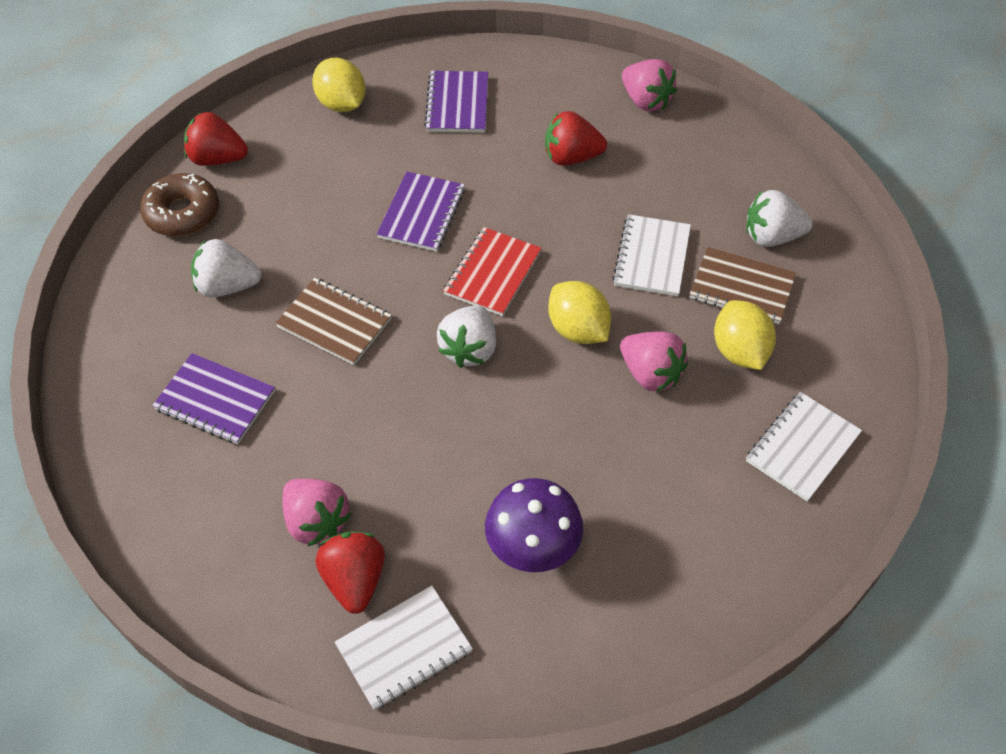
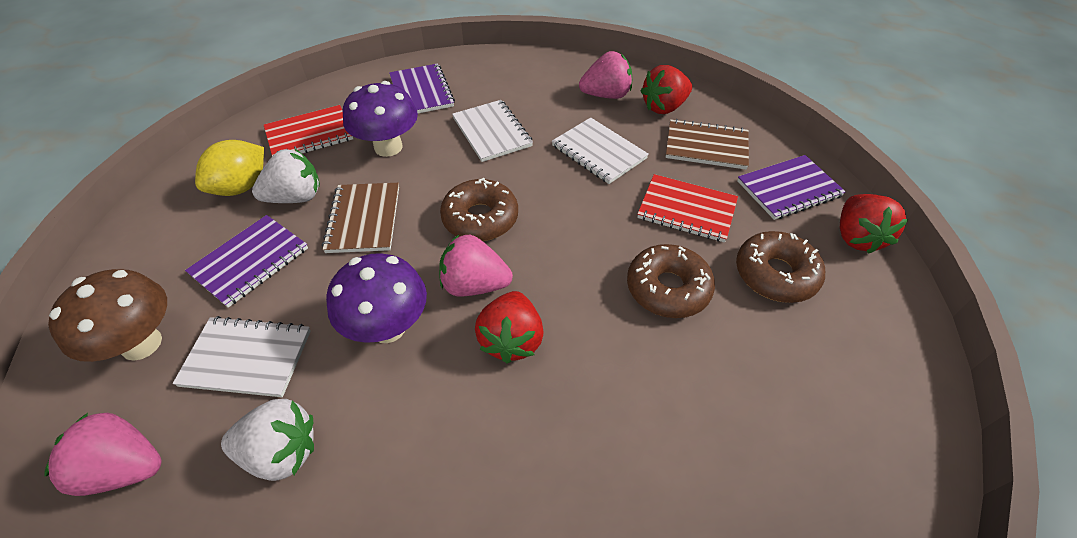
brown donut: [140,173,219,237] = 1 -> [440,178,518,241] [627,244,715,318] [736,231,825,303] = 3
brown mushroom: none = 0 -> [48,269,167,362] = 1
purple mushroom: [485,478,583,572] = 1 -> [326,253,427,343] [343,81,418,157] = 2
red notebook: [443,227,542,316] = 1 -> [264,105,353,156] [637,174,738,242] = 2
white strawberry: [191,239,261,298] [437,305,496,368] [746,190,813,247] = 3 -> [221,399,314,481] [252,149,320,203] = 2
yellow lemon: [312,58,366,112] [548,281,611,344] [714,300,776,370] = 3 -> [195,140,264,196] = 1

